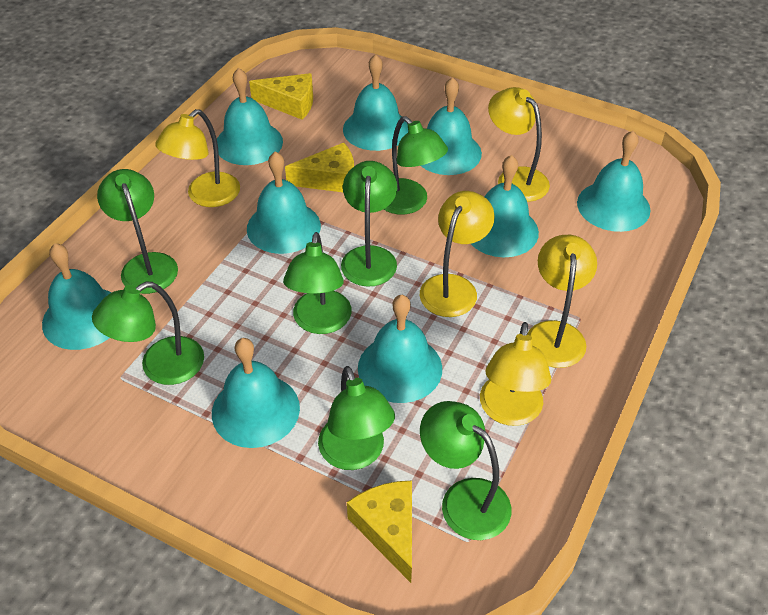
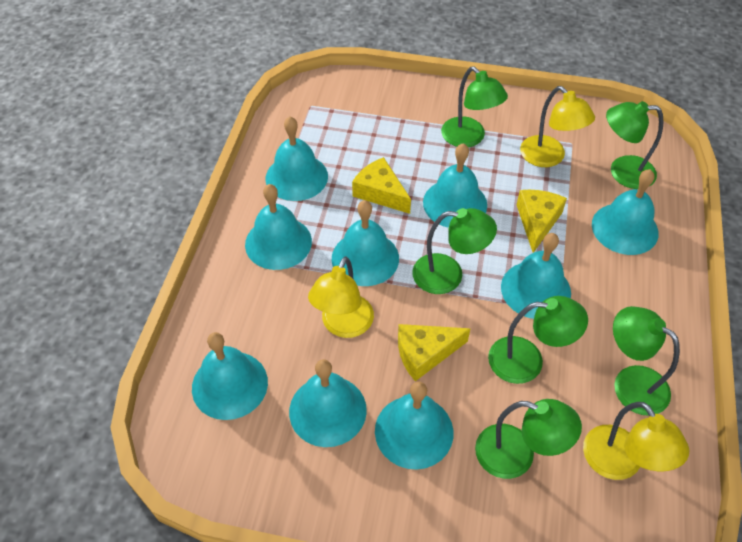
green lamp: [92,282,204,385] [97,169,178,294] [283,232,352,334] [318,366,395,470] [341,161,397,287] [384,116,448,215] [420,401,511,540] = 7 -> [412,208,497,294] [441,67,508,147] [475,399,582,479] [488,296,588,384] [606,101,664,189] [613,306,680,415] = 6
yellow lamp: [155,109,240,207] [420,191,495,317] [480,322,551,426] [488,87,550,202] [527,235,597,368] = 5 -> [308,257,374,338] [520,86,595,167] [583,402,689,480] = 3

